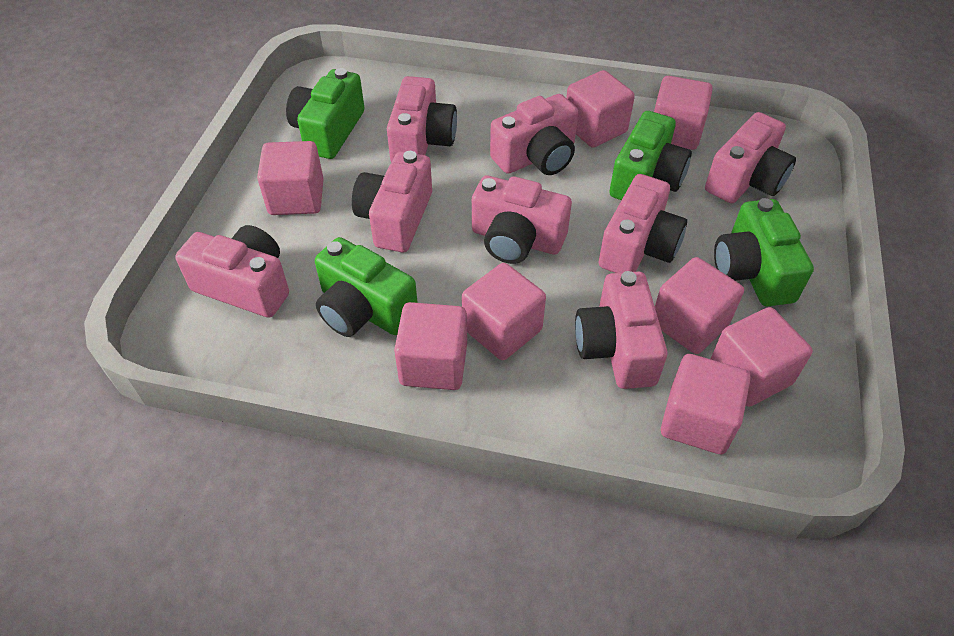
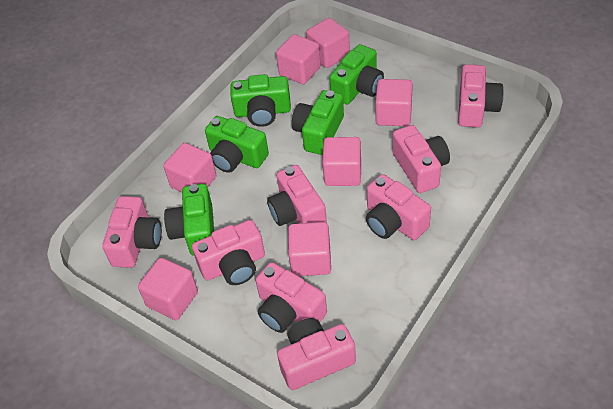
green camera: [286,68,365,159] [315,237,418,337] [609,111,692,200] [714,198,814,306] = 4 -> [164,184,214,256] [205,116,269,173] [230,74,291,127] [292,90,344,155] [329,44,384,104] = 5
pink cube: [257,141,324,215] [394,302,467,390] [462,263,546,360] [566,70,635,148] [654,76,713,150] [655,257,744,354] [661,354,751,454] [711,307,813,407] = 8 -> [138,258,198,320] [163,143,216,192] [276,34,321,84] [288,222,331,276] [306,18,350,68] [322,137,361,186] [375,79,413,126] = 7

